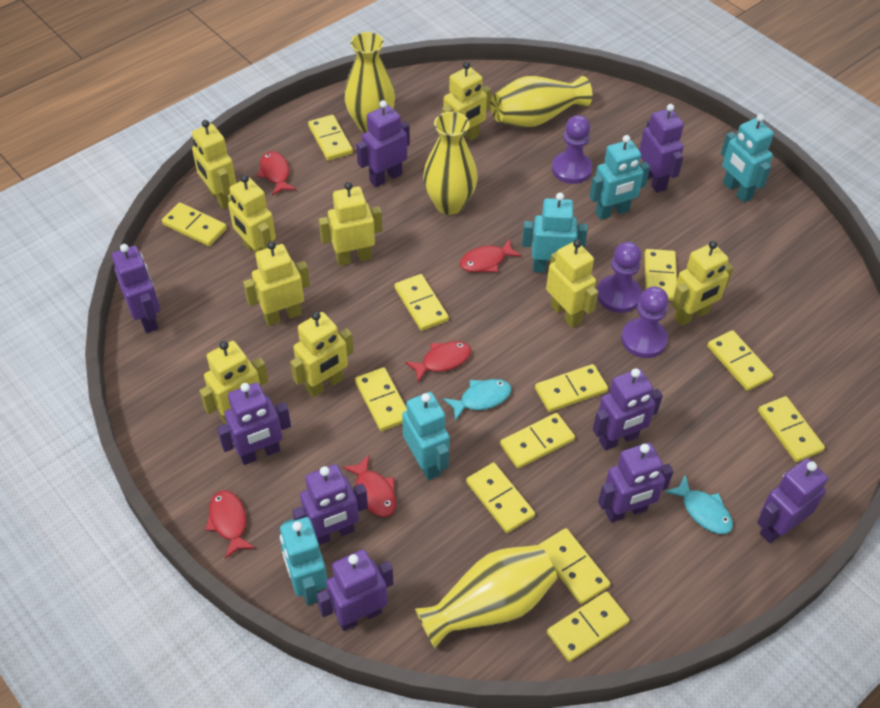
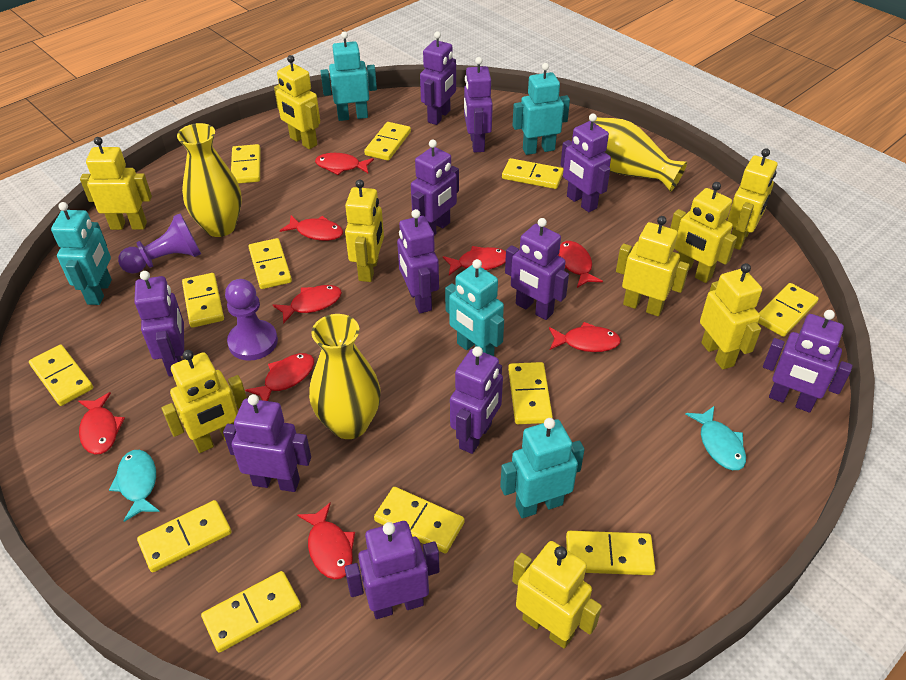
purple pawn: [552,115,593,184] [597,242,642,313] [621,286,668,358] = 3 -> [118,213,201,274] [225,279,278,361] = 2
purple robot: [112,244,160,333] [217,382,291,465] [292,464,368,545] [316,549,393,631] [356,100,410,187] [593,368,663,450] [598,443,673,523] [639,104,684,193] [757,458,828,543] = 9 -> [134,271,184,377] [223,394,311,492] [345,521,439,619] [397,209,439,313] [411,139,459,235] [420,31,456,125] [450,346,503,454] [464,57,493,153] [505,218,569,320] [561,114,611,212] [763,310,853,413] = 11
red fish: [205,490,256,559] [257,151,296,195] [343,455,396,517] [405,341,472,382] [459,238,522,272] = 5 -> [78,392,125,455] [245,353,314,401] [273,285,342,324] [280,215,343,241] [297,502,355,579] [315,153,374,175] [443,246,506,275] [549,322,621,352] [558,241,603,288] = 9
yellow vase: [344,32,396,133] [415,545,557,648] [423,112,478,215] [490,76,592,128] = 4 -> [177,123,242,237] [309,314,381,439] [589,117,687,192] = 3

